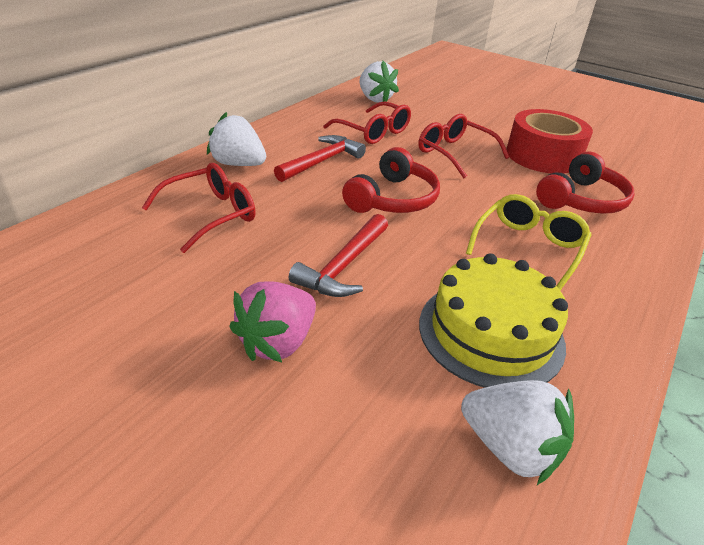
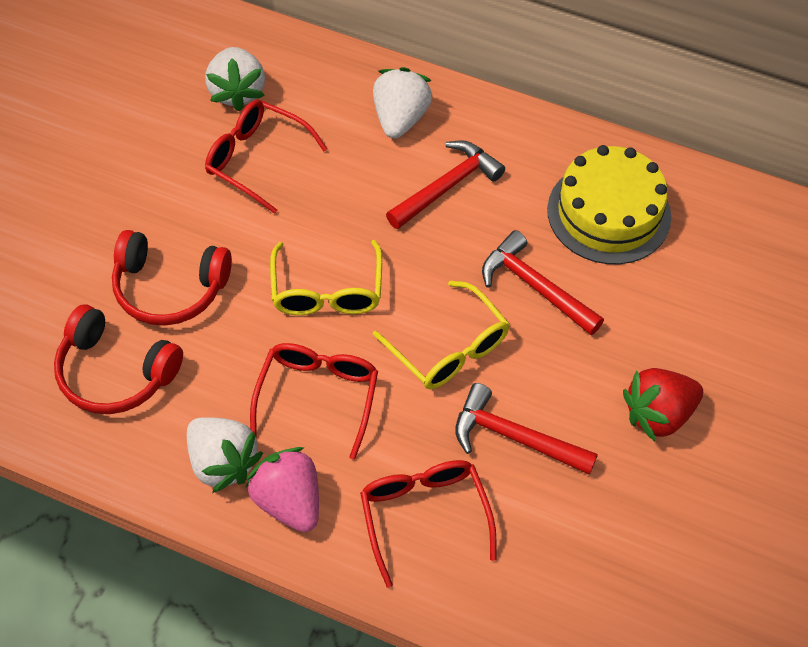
red hammer: [274,135,366,182] [289,214,388,297] = 2 -> [386,140,505,229] [455,383,598,475] [482,230,604,335] = 3
red strawberry: none = 0 -> [623,368,703,441] = 1
red tape: [506,109,593,174] = 1 -> none = 0
yellow glasses: [466,194,592,291] = 1 -> [270,240,382,315] [373,280,509,389] = 2

